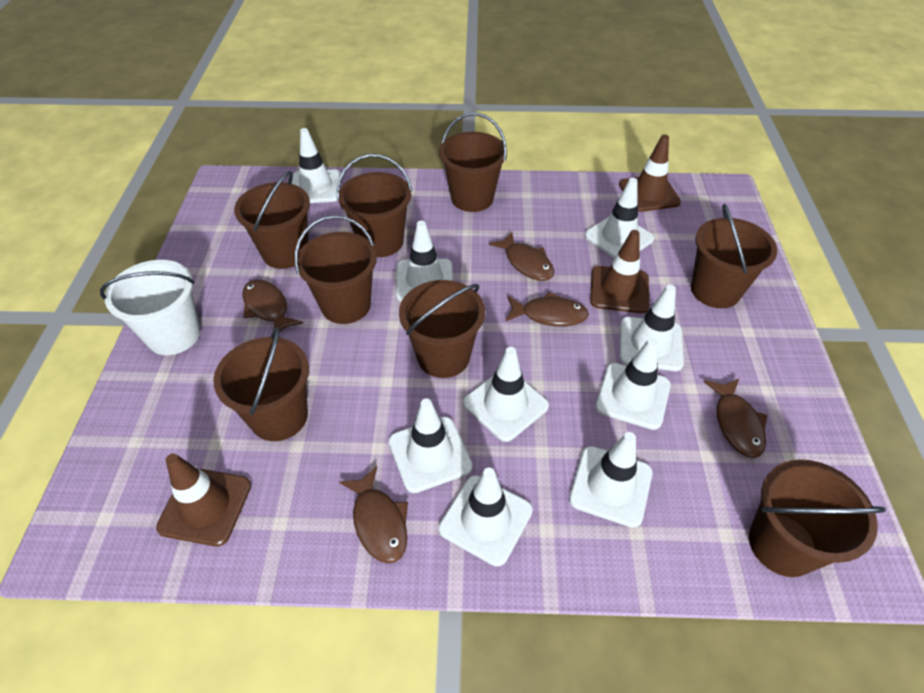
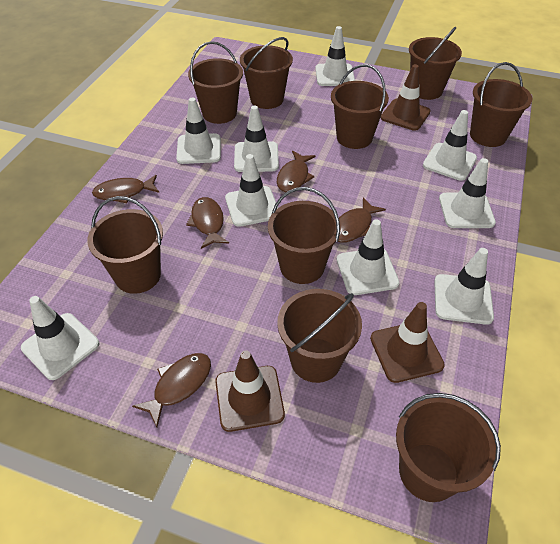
brown bucket: [213,327,309,441] [234,171,310,269] [294,215,377,324] [337,154,412,257] [399,280,485,378] [439,112,507,212] [691,204,777,308] [749,459,886,577] = 8 -> [87,196,163,294] [188,41,243,124] [240,37,293,109] [268,187,341,284] [277,289,362,383] [331,64,389,149] [396,393,501,502] [409,27,462,100] [470,62,532,147] = 9
white bucket: [100,260,200,355] = 1 -> none = 0

